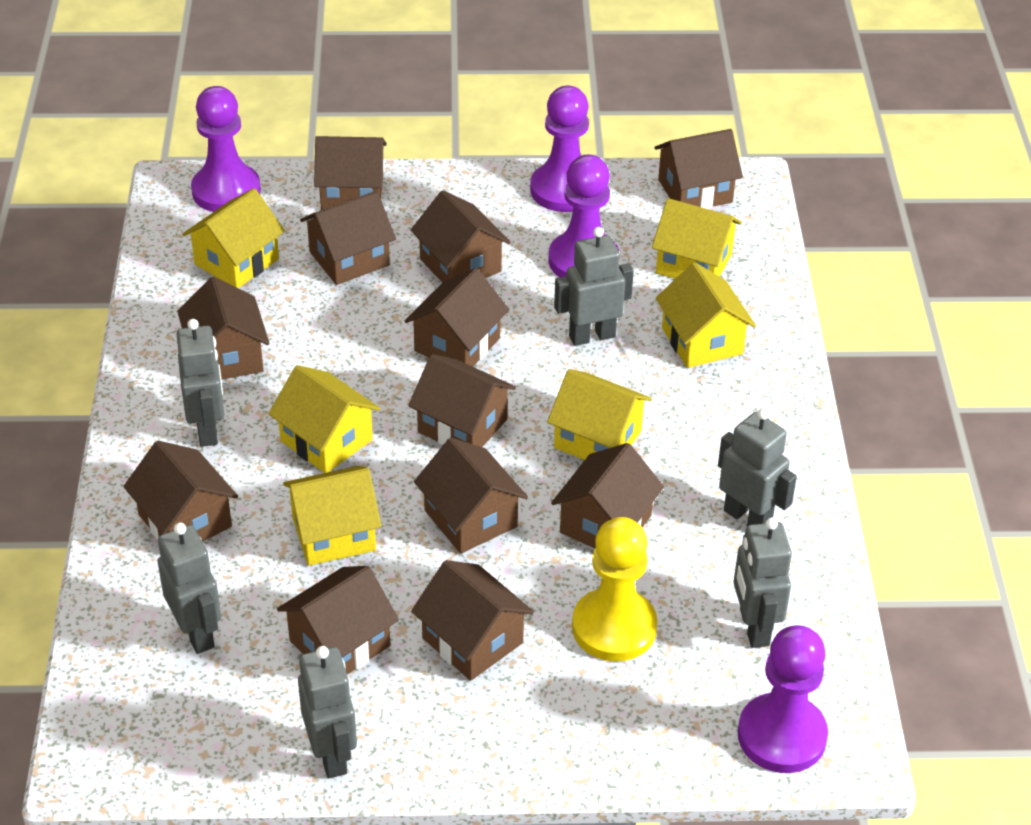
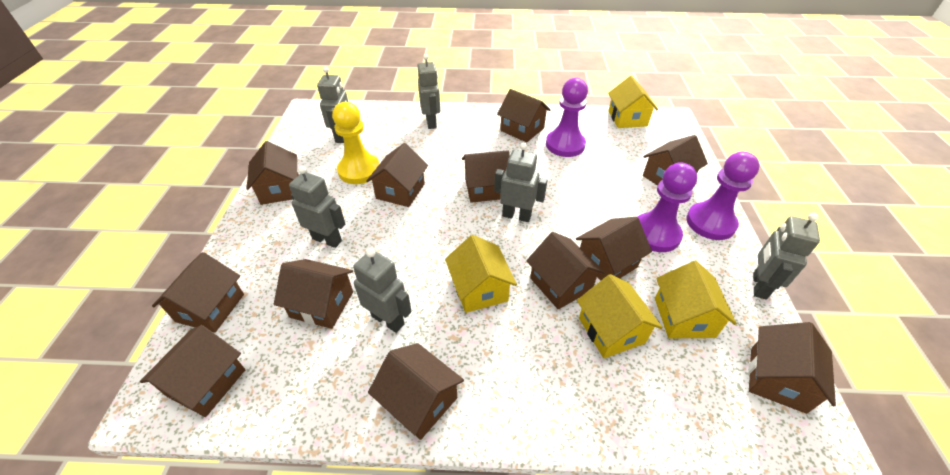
purple pawn: [191,86,261,212] [530,86,589,212] [548,155,619,277] [738,625,828,773] = 4 -> [546,78,588,157] [638,162,697,252] [686,152,760,240] = 3
yellow house: [182,188,285,288] [268,365,380,473] [283,466,382,566] [547,369,652,460] [652,198,742,279] [656,262,756,368] = 6 -> [445,235,517,313] [577,274,663,358] [608,76,658,128] [655,261,737,339] = 4

